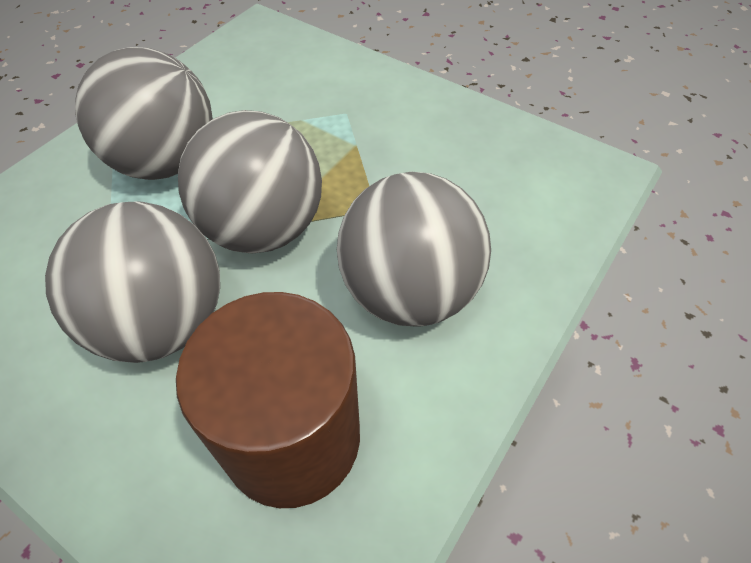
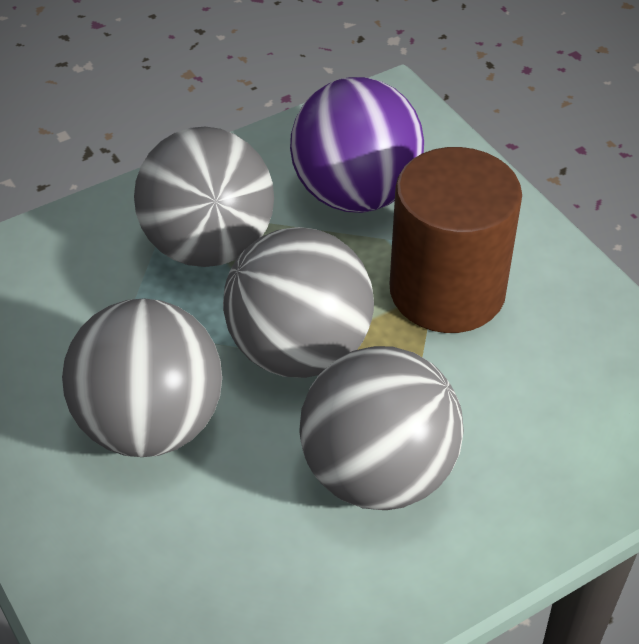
purple ball: none = 0 -> [290,77,424,213] = 1

